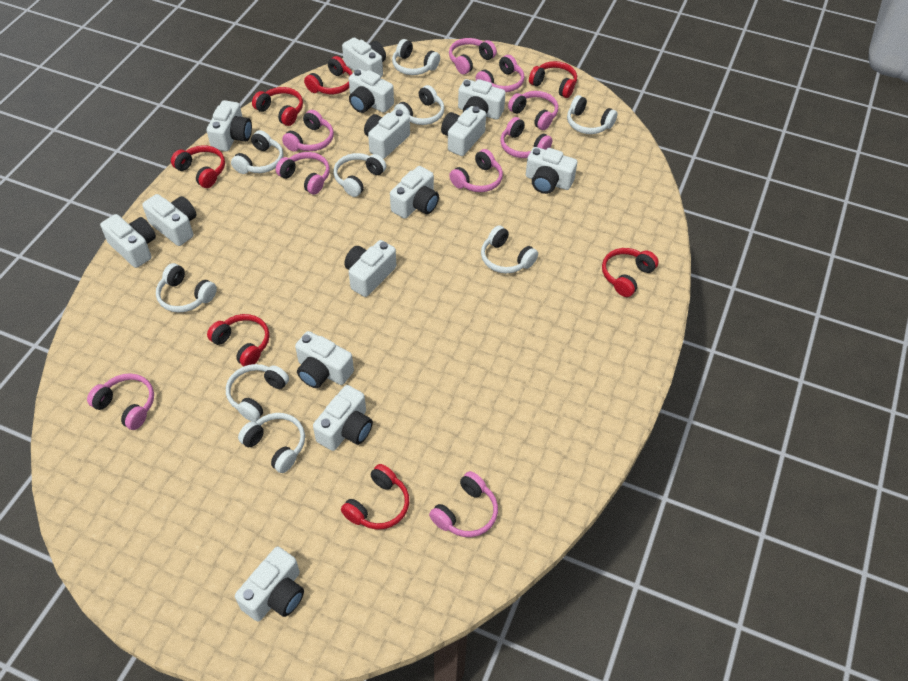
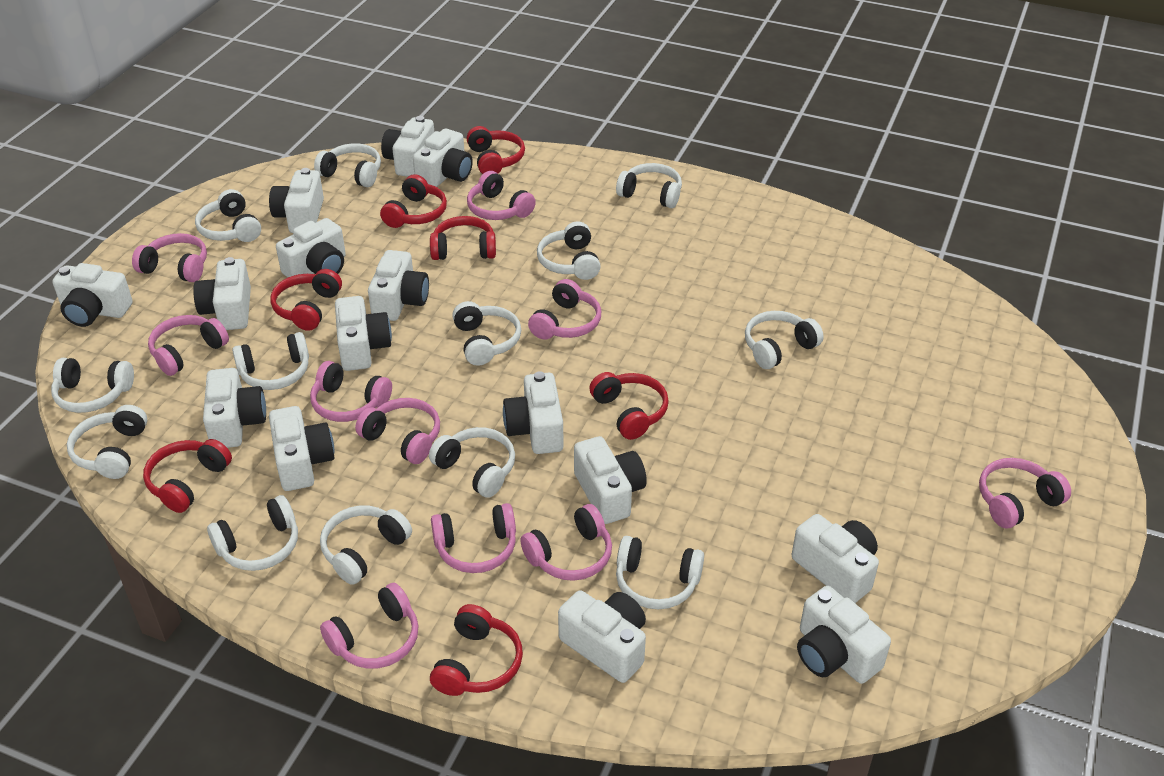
pink headphones: [87,373,154,430] [276,152,330,194] [282,110,334,151] [429,471,498,537] [449,38,497,74] [449,149,503,192] [476,55,524,92] [500,117,552,158] [508,91,558,130] = 9 -> [132,233,207,282] [148,315,229,376] [310,361,392,422] [320,583,419,669] [355,398,440,464] [431,503,516,573] [467,171,536,220] [520,504,612,581] [528,279,601,340] [979,458,1071,528] = 10
white camera: [100,214,156,268] [142,194,196,246] [207,100,252,151] [235,547,304,622] [295,331,354,388] [313,385,373,451] [342,37,386,77] [344,240,396,297] [349,69,394,113] [364,109,410,159] [390,166,439,219] [441,106,486,156] [458,79,506,120] [526,147,577,194] = 14 -> [52,263,133,327] [193,257,251,330] [203,368,266,448] [269,168,324,233] [269,406,334,491] [276,218,346,277] [335,296,392,371] [368,250,429,321] [381,116,434,177] [413,129,473,187] [503,371,564,454] [558,590,646,683] [574,436,647,524] [792,514,879,603] [797,586,891,684] = 15
white headphones: [156,263,217,313] [226,364,289,422] [231,130,283,174] [238,413,305,473] [333,153,386,197] [392,39,440,75] [394,85,444,125] [481,225,538,273] [567,95,618,134] = 9 -> [51,358,134,413] [67,405,148,479] [195,189,261,242] [207,495,298,571] [232,332,309,390] [314,143,381,187] [320,505,412,585] [429,427,515,498] [452,301,521,366] [537,221,601,280] [616,163,682,208] [616,536,704,609] [745,311,824,369] = 13

